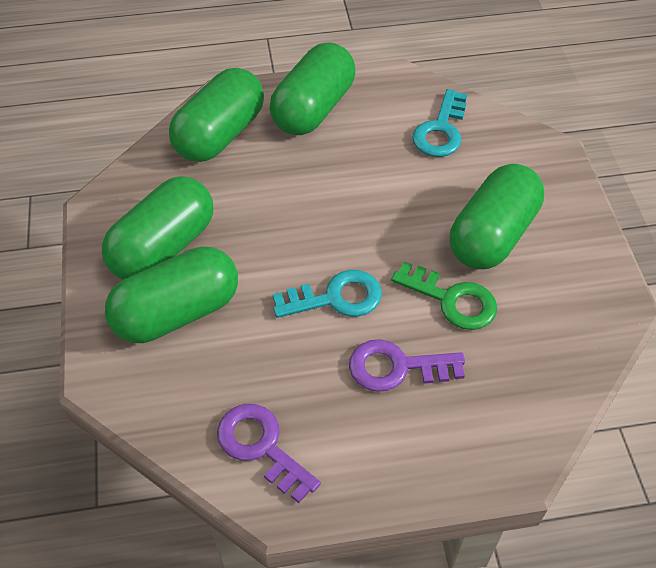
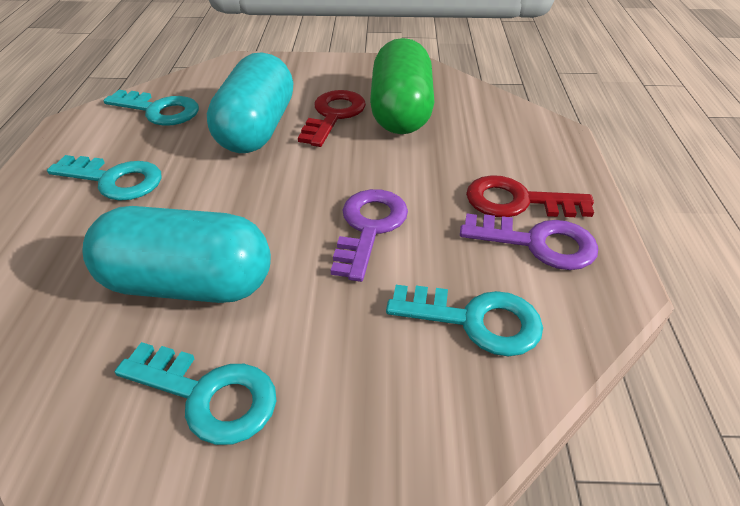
green capsule: [102,176,213,280] [105,247,238,343] [169,68,264,162] [270,42,355,135] [450,164,544,269] = 5 -> [370,38,434,134] = 1
green key: [391,262,497,330] = 1 -> none = 0
red key: none = 0 -> [298,90,366,147] [466,175,594,217] = 2
turquoise capsule: none = 0 -> [82,206,271,303] [207,53,293,153] = 2
turquoise key: [273,270,382,318] [412,89,467,157] = 2 -> [47,155,162,201] [103,90,199,126] [115,342,276,445] [386,285,543,356] = 4

